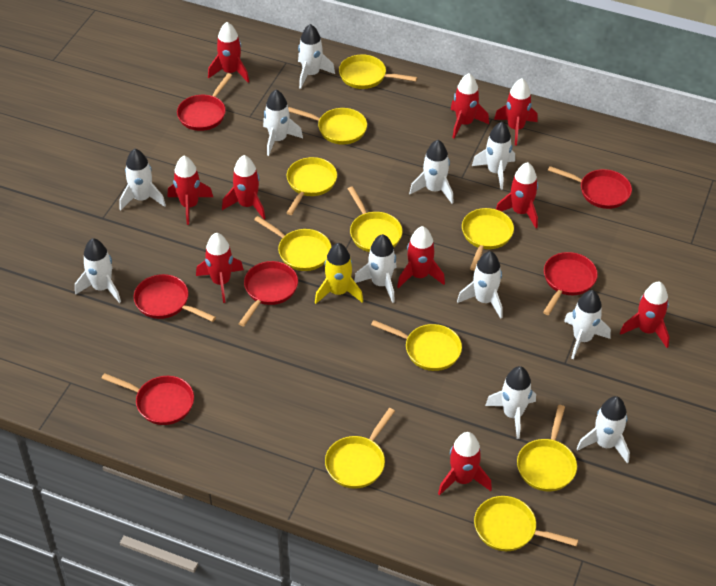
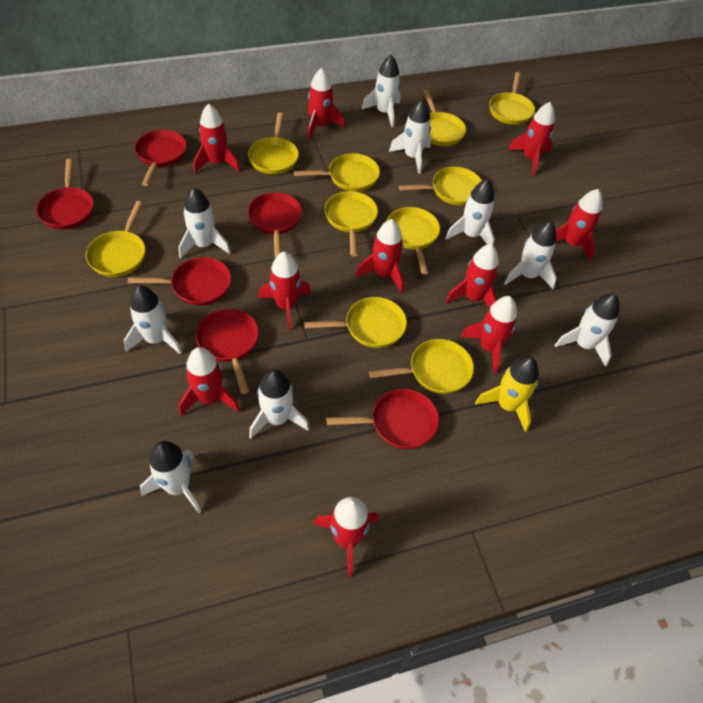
white rocket: [75,238,121,303] [119,149,166,211] [263,90,303,156] [298,24,335,89] [354,234,397,303] [409,140,454,204] [457,251,503,318] [472,122,515,190] [485,366,536,439] [564,290,611,359] [577,396,630,463] = 11 -> [124,285,182,355] [140,441,202,513] [179,187,231,259] [249,369,309,439] [362,55,401,127] [389,99,431,174] [445,179,495,246] [504,221,557,289] [554,294,619,367] = 9

